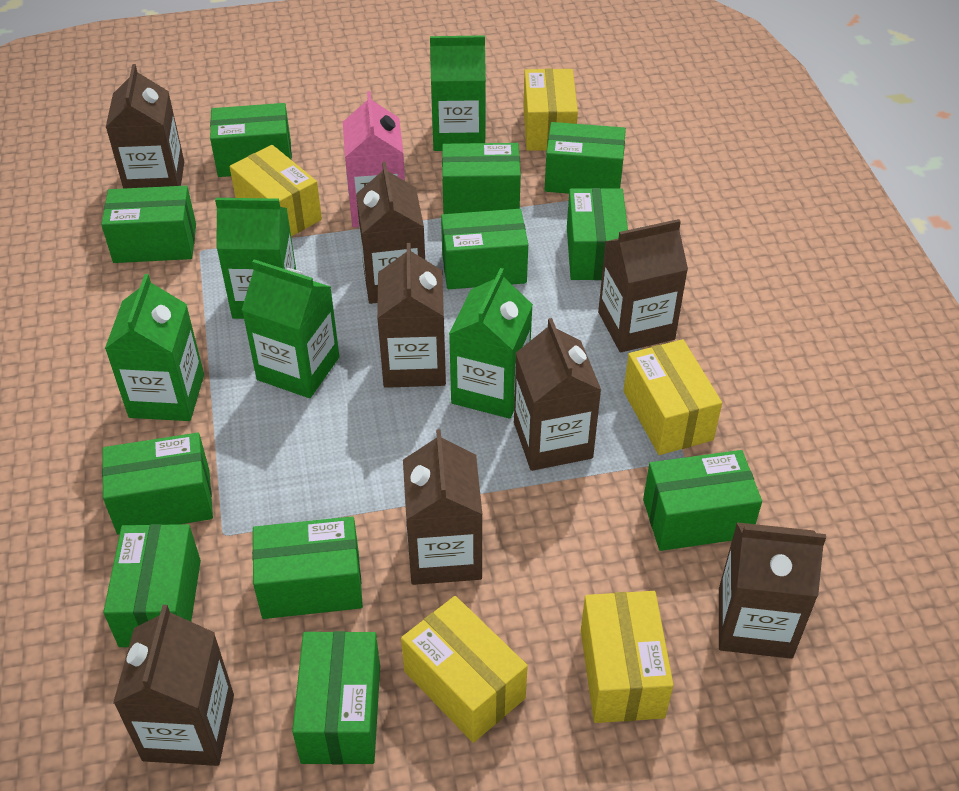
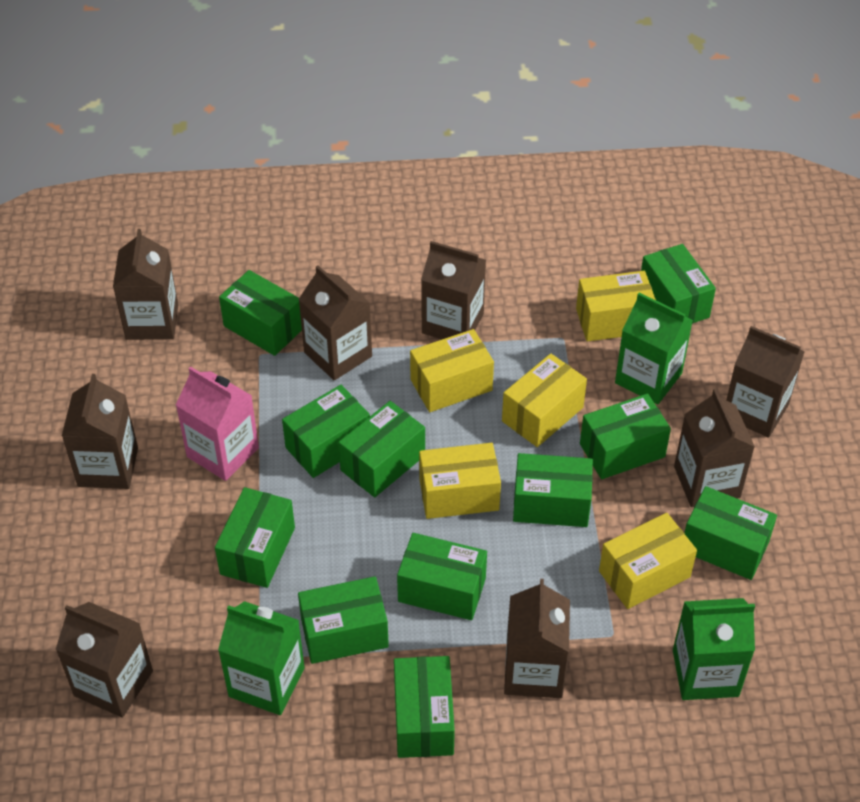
green carton: [105,274,204,421] [215,198,296,319] [242,259,339,398] [430,35,486,151] [449,268,533,419] = 5 -> [218,601,305,715] [615,293,693,404] [673,598,755,700] = 3

